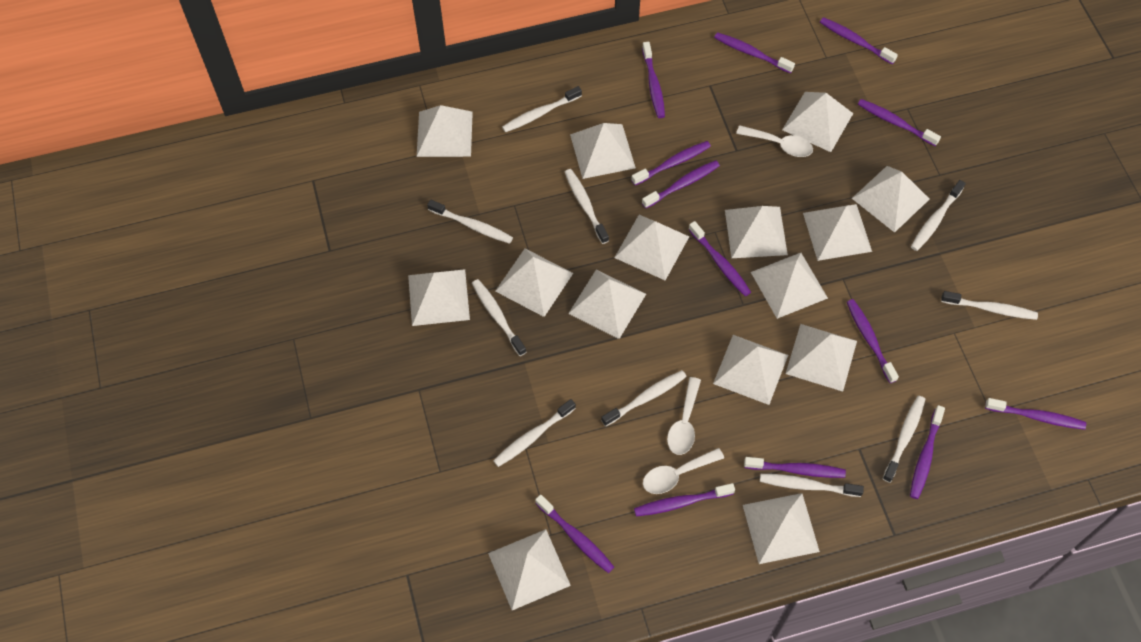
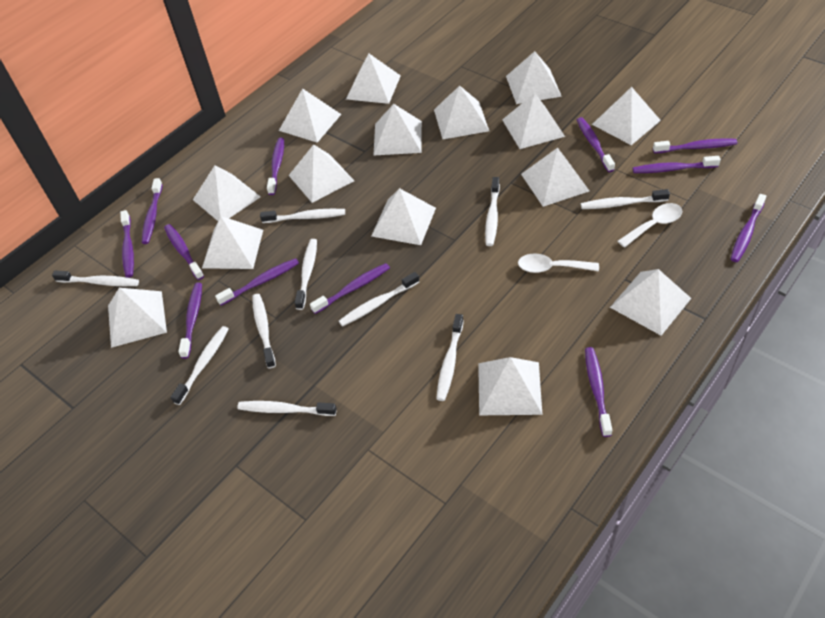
purple toothbrush: [535,494,614,573] [631,141,711,185] [634,483,735,517] [642,42,665,118] [642,160,720,208] [688,221,751,296] [714,32,795,73] [744,457,846,478] [820,17,898,64] [847,299,899,383] [858,99,941,146] [910,405,945,499] [985,398,1086,430] = 13 -> [120,210,134,278] [142,178,163,244] [164,224,204,280] [178,283,202,359] [215,258,299,306] [267,138,284,195] [310,263,390,314] [577,117,615,172] [585,347,612,437] [633,156,721,173] [653,138,737,153] [731,194,766,262] = 12
white spoon: [643,448,724,494] [667,377,701,455] [736,125,813,157] = 3 -> [518,253,599,273] [618,203,682,248] = 2

